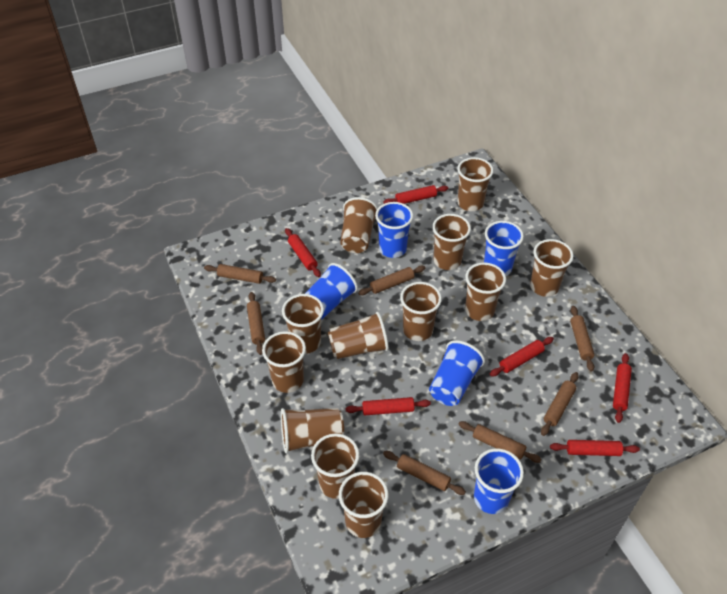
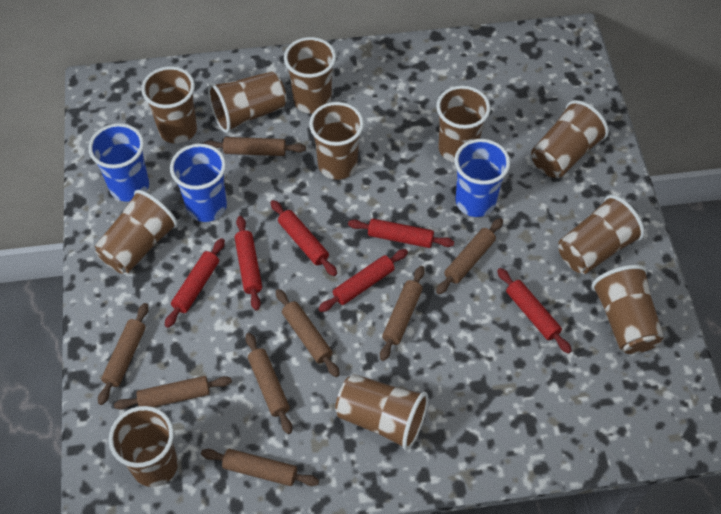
blue cup: [305,263,358,320] [375,202,413,258] [429,340,485,406] [474,448,524,514] [484,221,524,276] = 5 -> [88,123,149,202] [170,144,227,222] [454,139,510,217] = 3
brown cup: [262,331,306,393] [281,408,344,453] [282,294,324,354] [311,434,359,499] [328,312,389,359] [339,472,388,538] [340,197,378,253] [400,282,442,341] [432,214,471,270] [457,157,494,211] [465,262,506,321] [530,239,573,297] = 12 -> [95,190,178,274] [109,406,178,487] [141,66,197,144] [208,71,287,133] [284,37,336,114] [309,102,364,180] [335,374,428,450] [436,86,490,163] [531,100,609,178] [558,195,644,274] [592,265,664,354] = 11
brown rolling pin: [204,264,276,284] [247,292,265,355] [358,266,425,295] [383,451,466,495] [458,421,542,463] [541,372,579,436] [570,306,594,372] = 7 -> [98,303,149,405] [114,376,232,410] [201,449,319,486] [203,137,306,156] [245,333,292,434] [276,289,340,377] [380,266,425,361] [436,218,503,294] = 8

